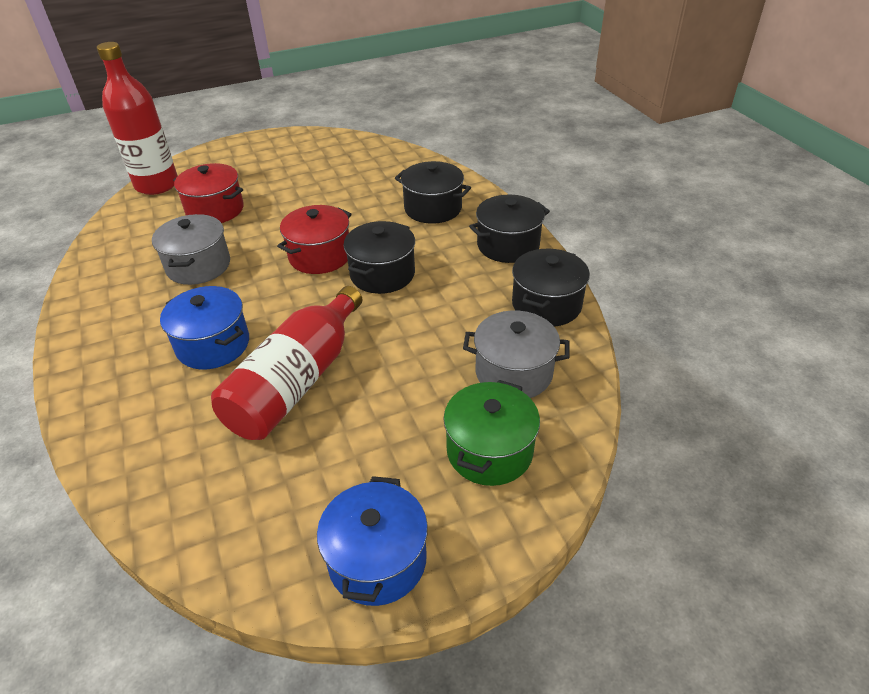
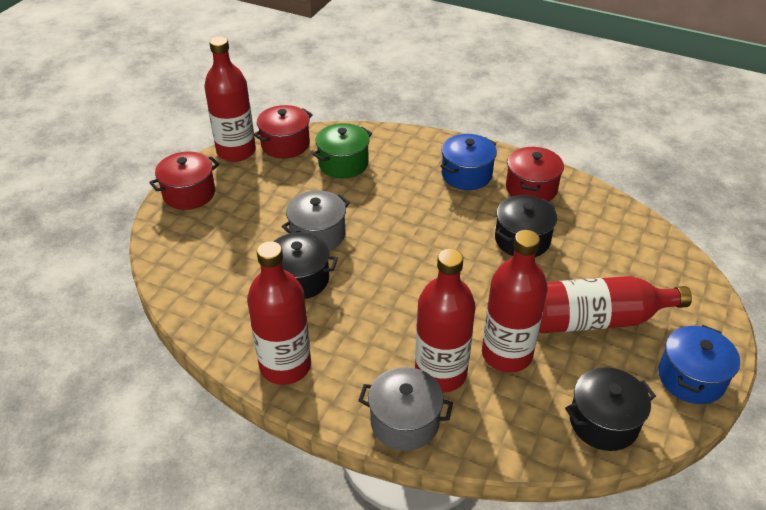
black pot: [344,221,415,294] [395,161,471,224] [469,195,550,263] [512,249,590,327] = 4 -> [273,232,338,299] [495,195,557,257] [565,367,656,451] = 3
red bottle: [97,42,178,195] [211,286,363,440] = 2 -> [204,36,256,162] [247,241,311,385] [415,249,476,393] [482,230,548,373] [539,276,692,333] = 5
red pot: [173,163,244,223] [277,205,352,274] = 2 -> [149,152,219,210] [253,105,313,158] [506,147,564,202] = 3

